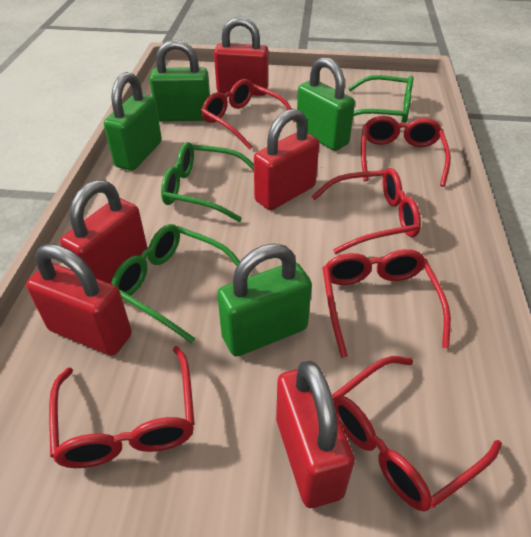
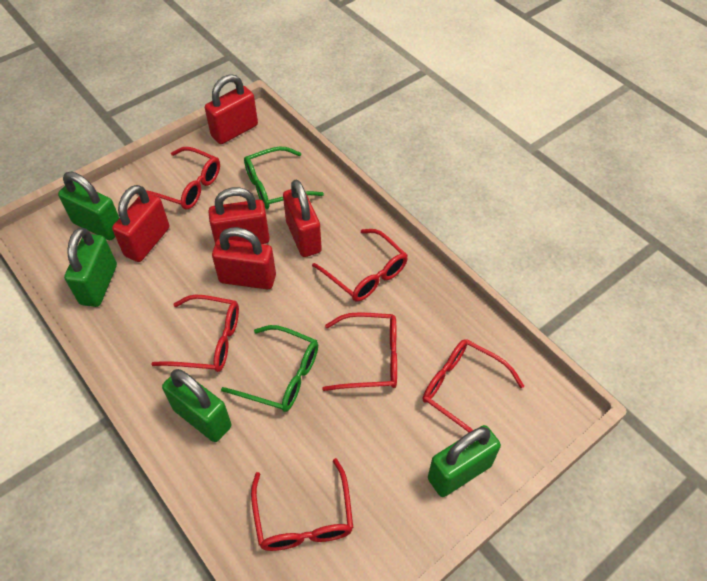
green glasses: [111,224,249,343] [161,142,254,222] [348,75,413,123] = 3 -> [221,325,318,412] [244,146,324,209] = 2

